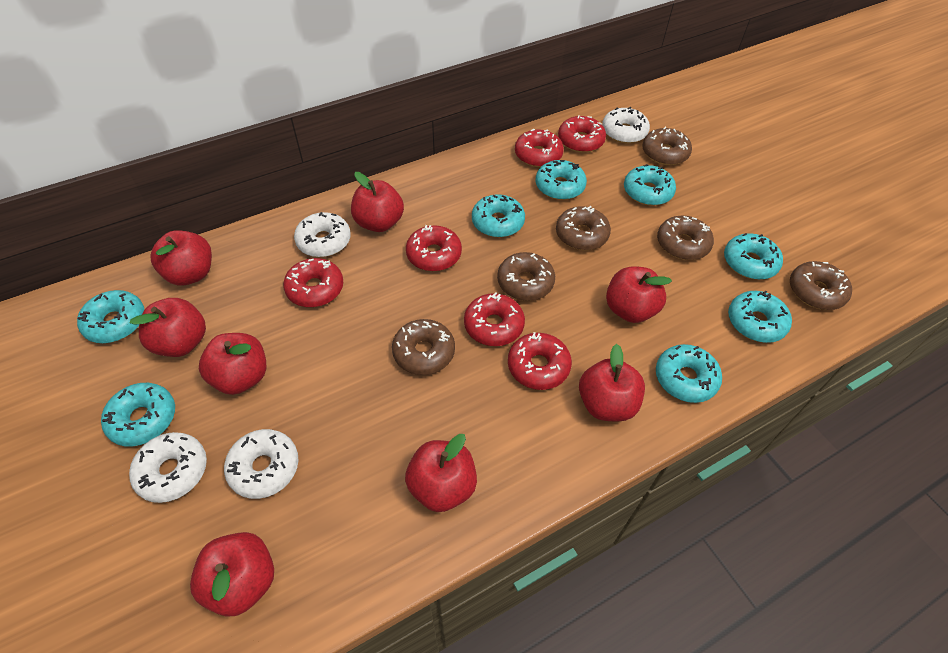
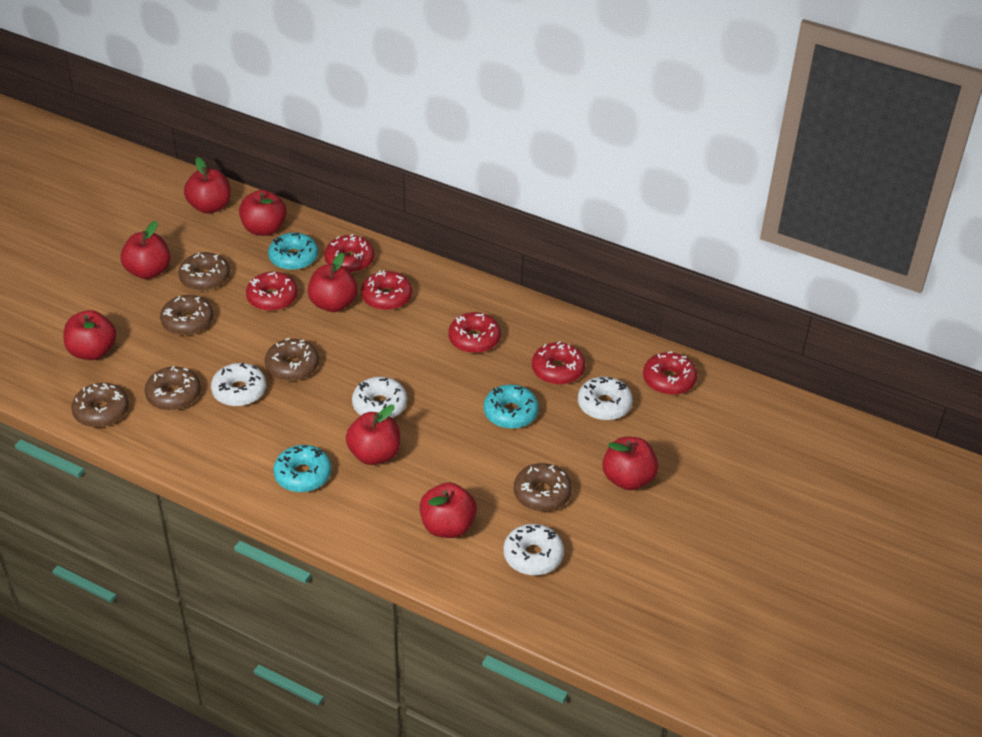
turquoise donut: [77,290,144,343] [101,383,175,447] [472,194,525,237] [536,160,587,200] [624,164,676,206] [656,344,722,403] [724,233,783,280] [728,291,792,343] = 8 -> [268,233,318,270] [273,445,332,492] [484,384,539,429] = 3

